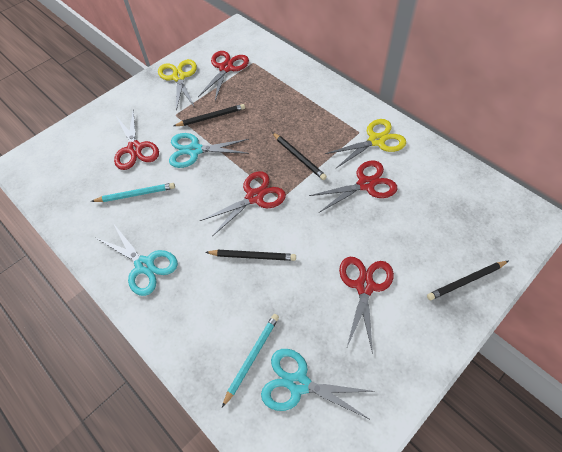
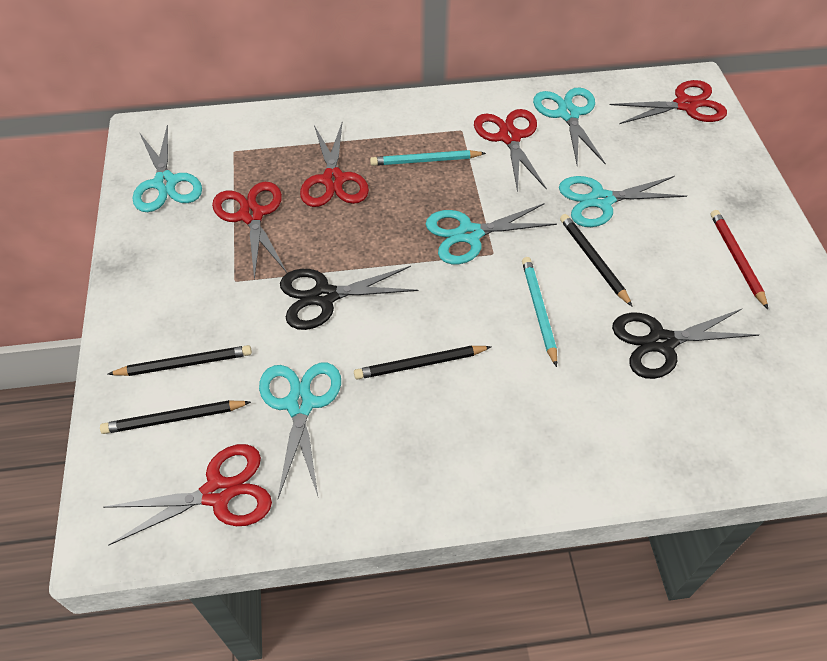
black scissors: none = 0 -> [280,266,418,330] [612,309,759,379] = 2
red pencil: none = 0 -> [711,210,768,309] = 1
turquoise scissors: [96,223,178,296] [169,133,249,168] [261,349,376,420] = 3 -> [132,125,202,212] [259,363,341,498] [426,203,557,264] [533,87,606,165] [559,176,687,227] = 5
yellow scissors: [158,59,197,111] [325,119,406,168] = 2 -> none = 0

